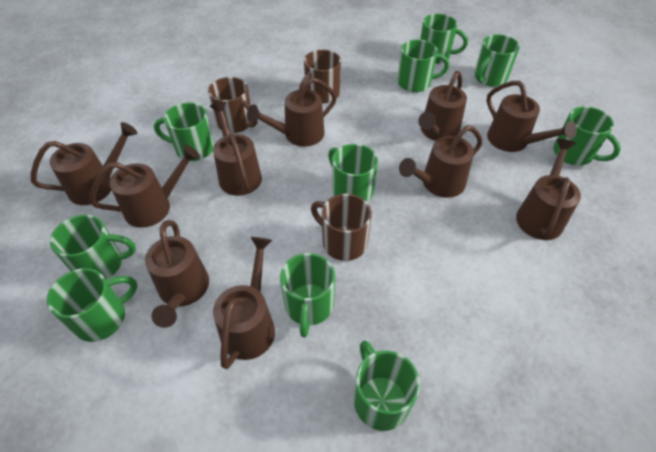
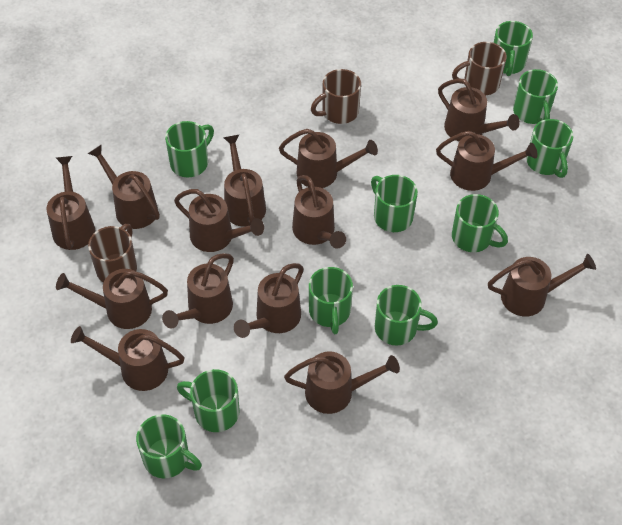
brown watering can: [31,122,137,205] [89,145,200,228] [145,220,209,328] [210,101,262,196] [213,237,275,369] [247,77,337,147] [399,125,482,198] [418,71,467,141] [486,81,577,152] [516,139,581,240] = 10 -> [46,156,95,250] [56,269,168,329] [71,326,185,391] [88,144,160,229] [162,253,234,329] [174,189,264,252] [223,135,266,227] [234,263,304,338] [279,129,378,188] [284,351,400,414] [292,175,346,248] [436,131,538,191] [438,78,520,141] [488,254,596,317] = 14

